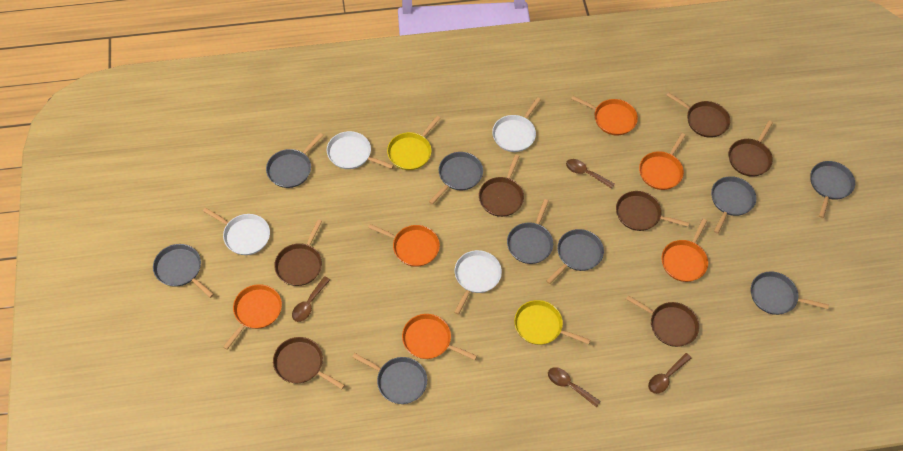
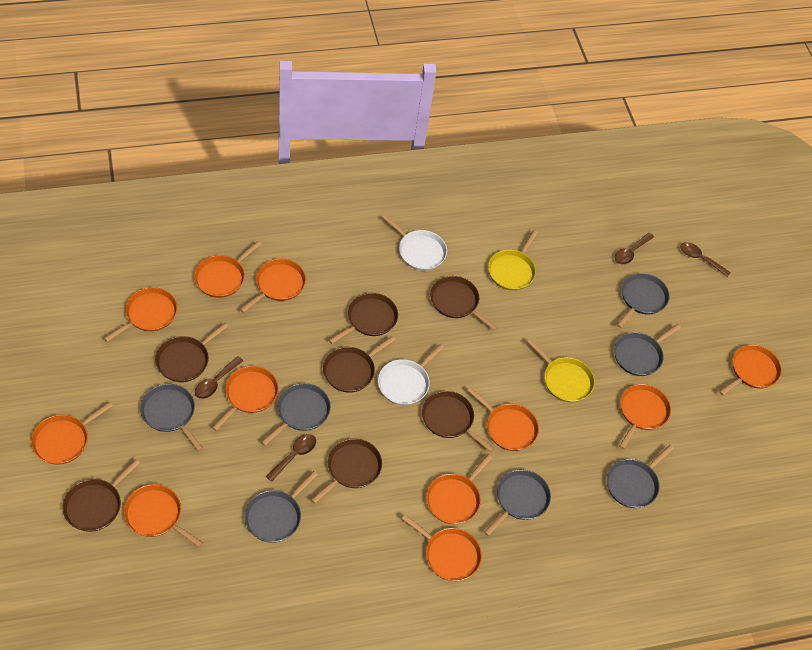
grey pan: [153,244,214,298] [266,133,324,188] [352,353,427,404] [429,152,483,204] [507,199,553,264] [546,229,604,284] [711,176,757,234] [751,271,829,315] [810,161,855,218] = 9 -> [140,384,203,451] [244,471,318,543] [261,383,331,446] [484,470,551,536] [607,445,674,508] [614,324,681,376] [617,273,670,328] = 7
orange pan: [223,284,282,350] [368,224,440,267] [402,314,477,360] [571,96,638,135] [639,133,686,190] [661,219,708,282] = 6 -> [31,402,113,465] [104,287,177,342] [123,484,203,547] [194,241,261,298] [212,366,279,431] [240,259,306,313] [402,515,482,581] [426,454,493,524] [467,387,539,451] [619,384,671,449] [719,345,782,395] = 11
white pan: [203,207,270,255] [327,131,394,169] [454,250,502,315] [492,97,541,152] = 4 -> [378,344,444,405] [383,215,447,271] = 2

